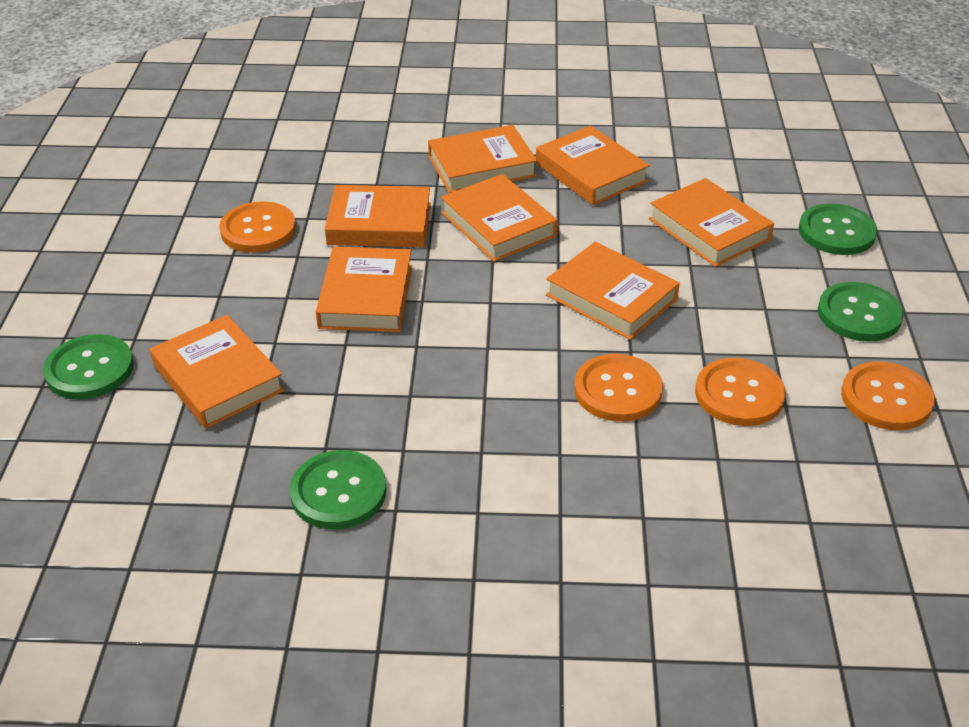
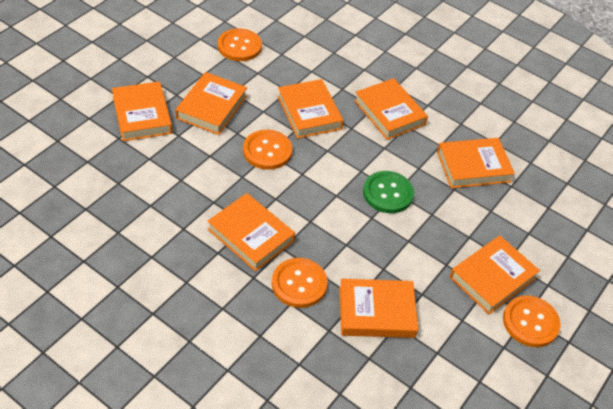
green button: [43,334,134,400] [290,450,387,530] [799,203,877,255] [818,282,904,342] = 4 -> [363,171,414,213] = 1

